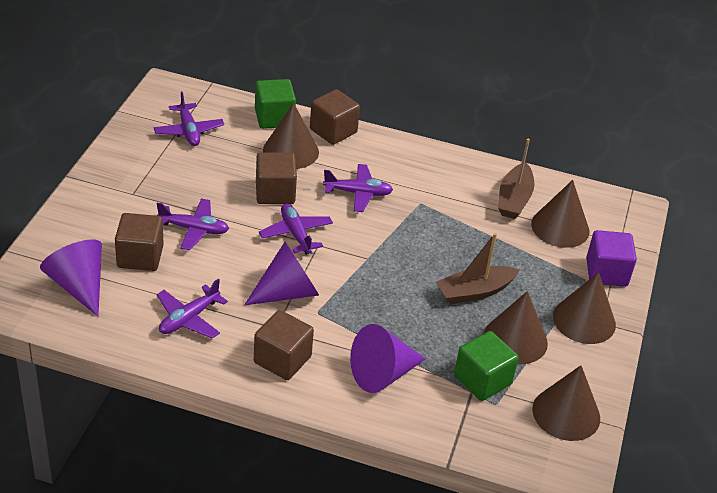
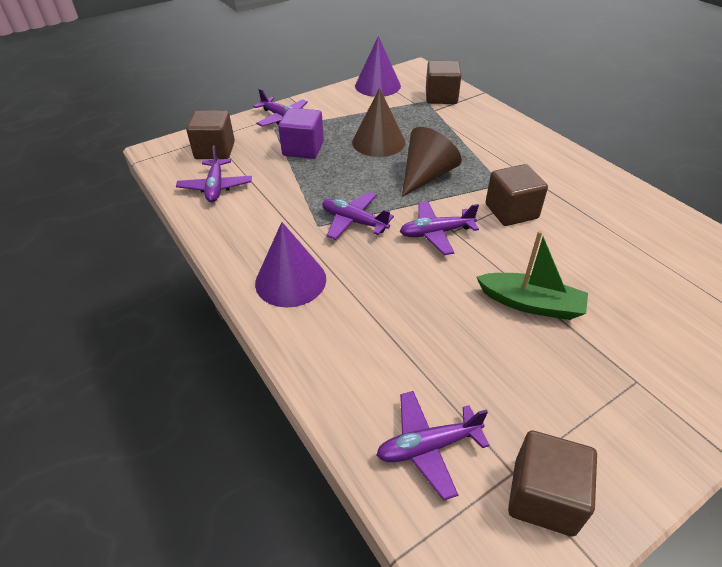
brown boat: [436,233,520,304] [498,138,534,219] = 2 -> none = 0
brown cone: [263,103,319,169] [484,291,548,364] [531,180,589,248] [532,365,600,441] [553,272,616,344] = 5 -> [352,88,405,157] [402,127,462,197] = 2
green boat: none = 0 -> [476,231,588,320] = 1
green cube: [255,79,296,129] [454,331,519,401] = 2 -> none = 0
purple cone: [40,239,102,317] [244,242,319,305] [350,324,426,393] = 3 -> [255,222,326,307] [355,36,401,97] = 2

